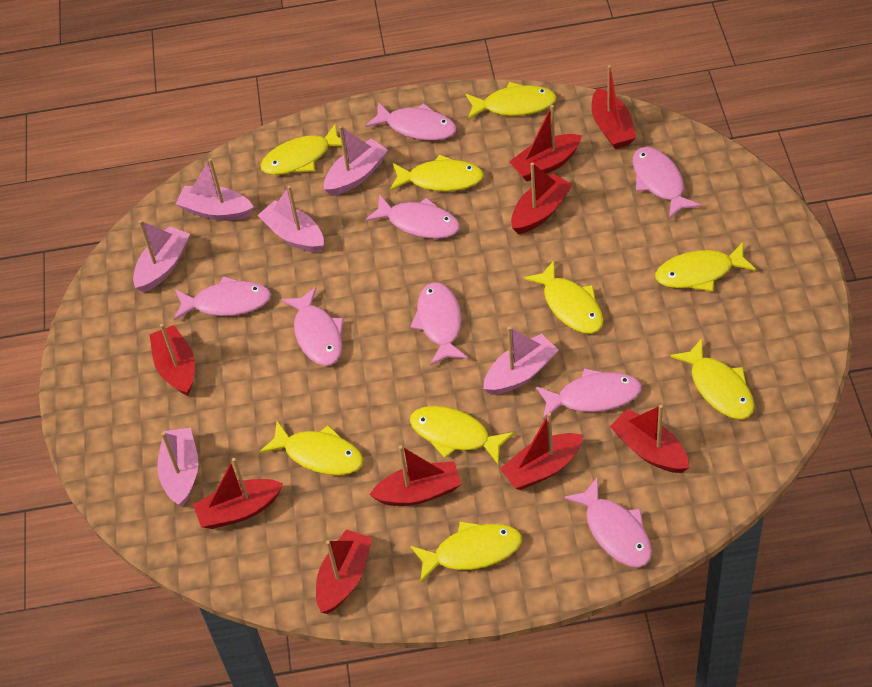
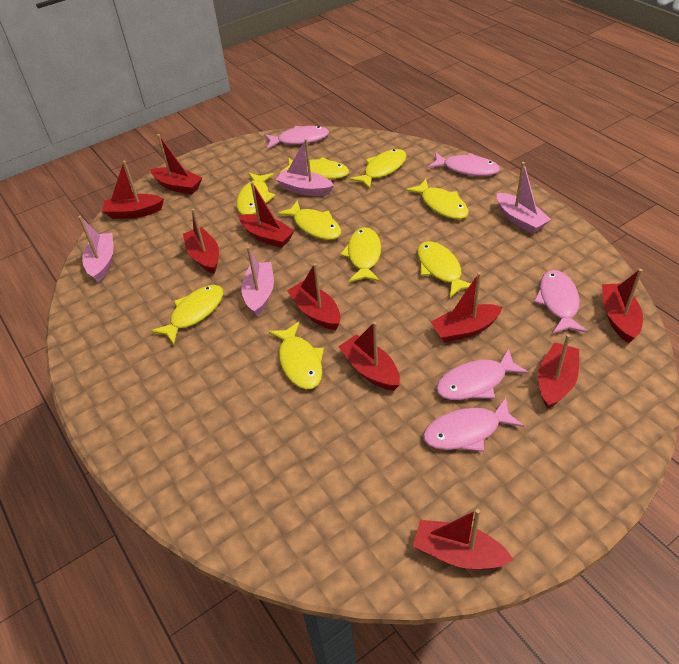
pink boat: [133,220,190,293] [157,428,198,507] [176,158,254,221] [257,186,324,252] [324,126,388,196] [483,326,559,395] = 6 -> [78,216,114,283] [241,246,274,316] [276,139,334,196] [497,162,551,234] = 4
pink fish: [174,276,271,321] [281,287,344,366] [365,102,456,141] [365,194,460,239] [410,282,468,366] [536,368,642,420] [564,477,652,567] [633,147,702,219] = 8 -> [264,126,329,149] [423,397,524,452] [428,152,500,176] [436,348,529,400] [534,270,588,334] = 5
red boat: [150,324,195,396] [193,458,283,529] [316,529,372,614] [369,445,461,506] [500,413,583,490] [509,105,582,181] [511,163,573,234] [592,65,636,149] [610,405,689,473] = 9 -> [102,161,164,219] [150,134,202,195] [183,209,219,274] [239,182,295,248] [287,263,341,330] [338,322,400,391] [413,509,514,570] [431,272,503,343] [538,334,579,409] [602,269,643,343] = 10

